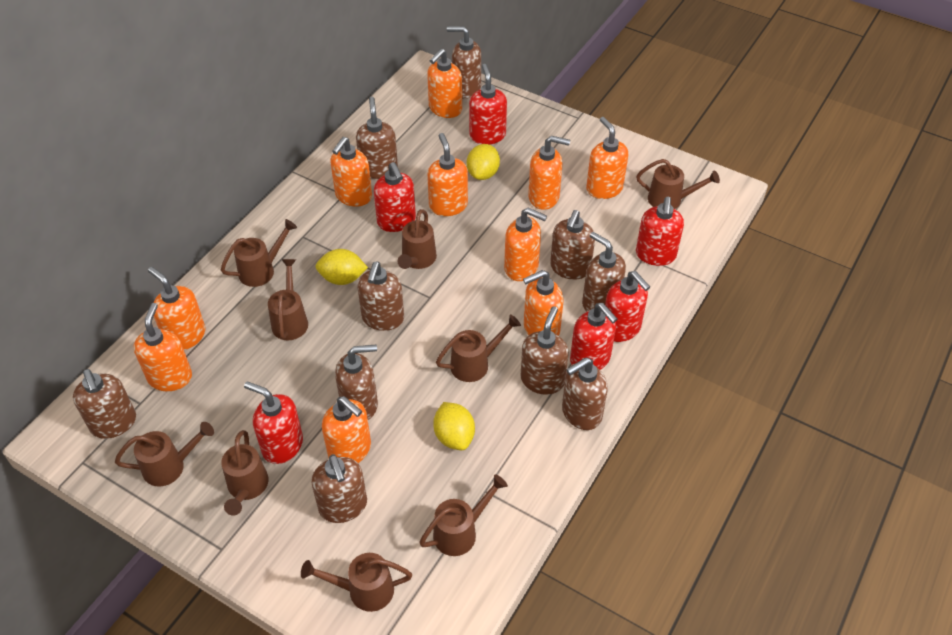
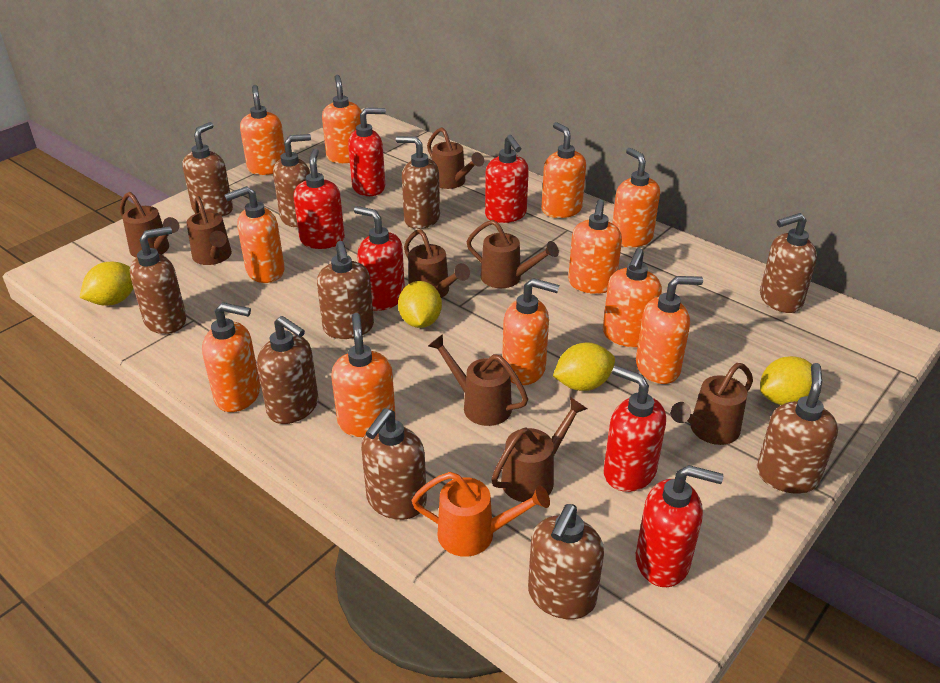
brown watering can: [115,422,214,486] [221,219,297,287] [221,430,269,516] [268,259,308,340] [301,553,412,612] [398,209,437,269] [419,474,508,556] [436,315,521,382] [636,159,720,209] = 9 -> [120,192,179,258] [187,196,232,265] [404,229,470,298] [427,127,484,189] [428,334,528,426] [467,220,559,288] [491,397,587,502] [671,363,753,445] = 8
orange soap dispenser: [133,303,192,391] [148,267,205,350] [322,396,371,463] [330,137,372,207] [427,49,462,118] [427,133,468,216] [504,208,547,281] [523,270,563,336] [528,136,570,210] [586,117,628,199] = 10 -> [202,302,260,412] [224,186,285,283] [240,85,285,175] [322,75,362,163] [331,313,396,437] [502,278,559,385] [542,122,586,218] [568,199,622,294] [603,248,662,347] [612,148,660,247] [636,276,703,384] = 11
orange watering can: none = 0 -> [412,472,550,557] = 1
yellow lemon: [315,249,368,285] [433,402,475,450] [467,144,500,180] = 3 -> [79,262,133,306] [398,281,442,328] [553,343,615,391] [760,356,812,405] = 4

